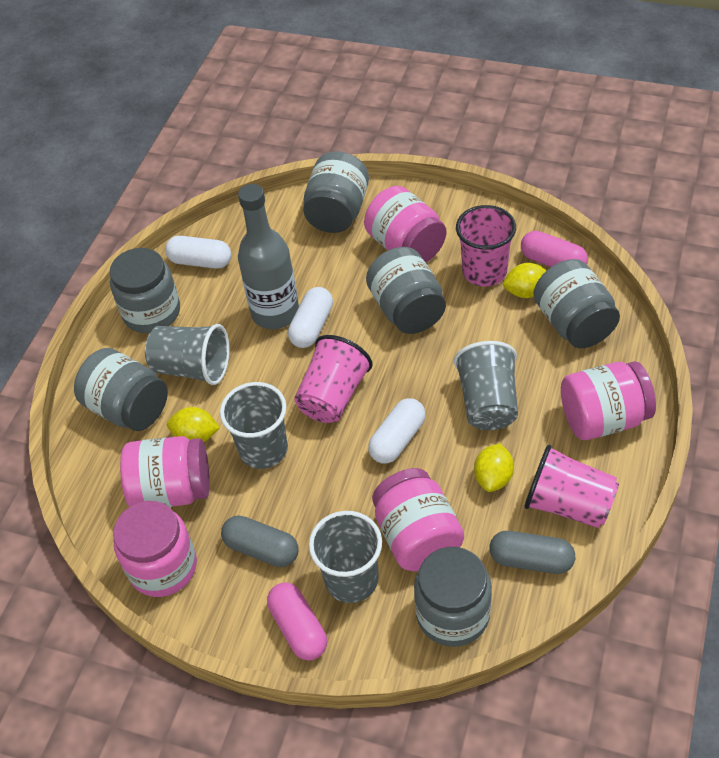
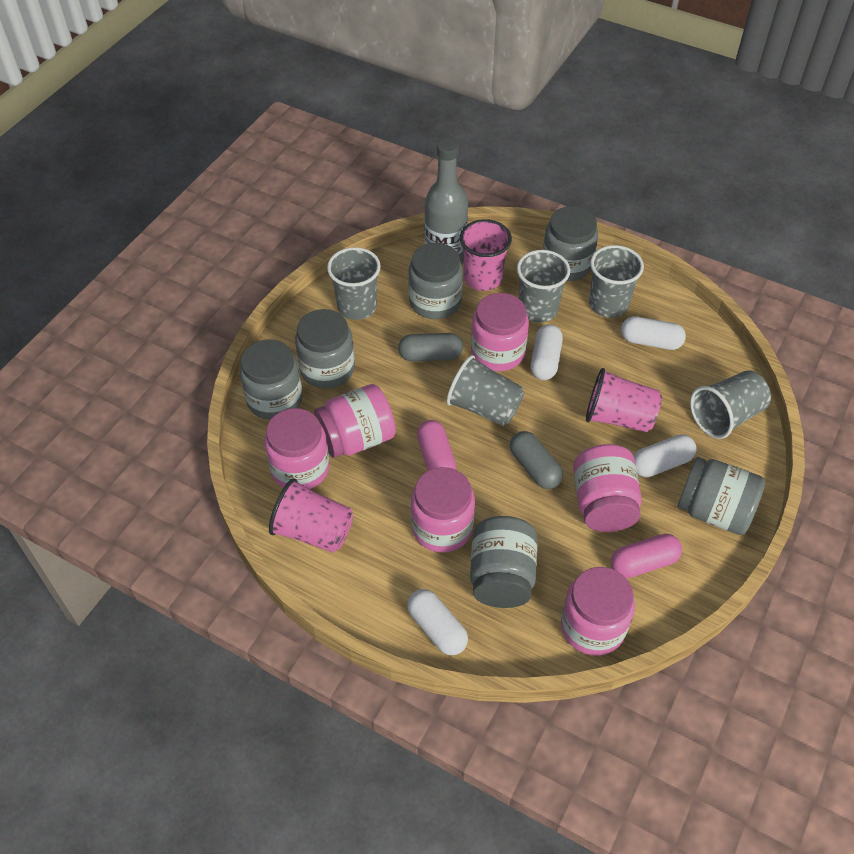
grey cup: [145,324,230,385] [220,382,288,469] [309,511,382,603] [454,341,518,430] = 4 -> [327,247,381,320] [446,355,524,426] [517,250,570,322] [589,245,644,318] [690,370,771,439] = 5
pink jar: [113,501,197,597] [120,436,210,507] [364,186,446,263] [372,468,464,571] [561,361,656,440] = 5 -> [264,408,329,489] [314,384,396,458] [411,467,475,553] [471,293,529,371] [561,567,635,656] [573,444,642,532] = 6
white capsule: [165,236,231,269] [288,287,333,348] [368,398,426,464] = 3 -> [407,589,468,655] [531,324,563,380] [621,316,686,350] [633,434,697,477] = 4
yellow lemon: [167,407,220,442] [474,443,514,492] [503,263,547,298] = 3 -> none = 0

